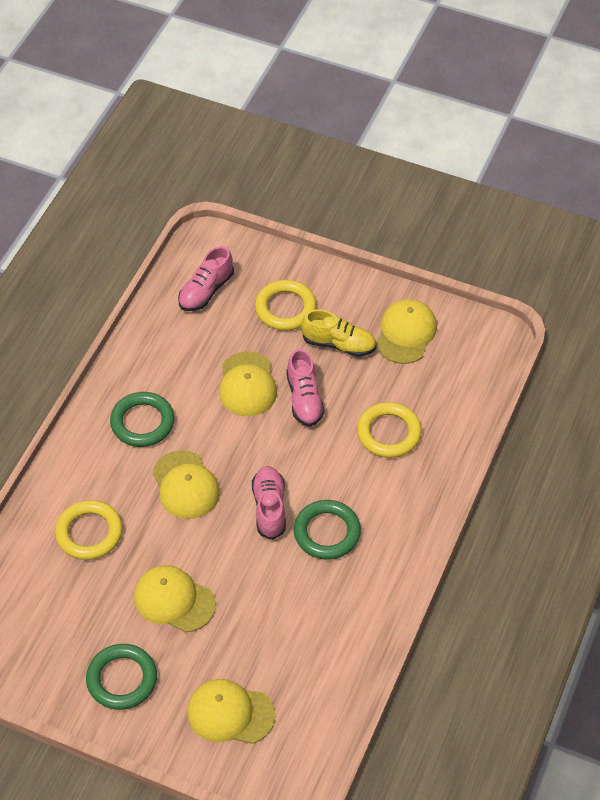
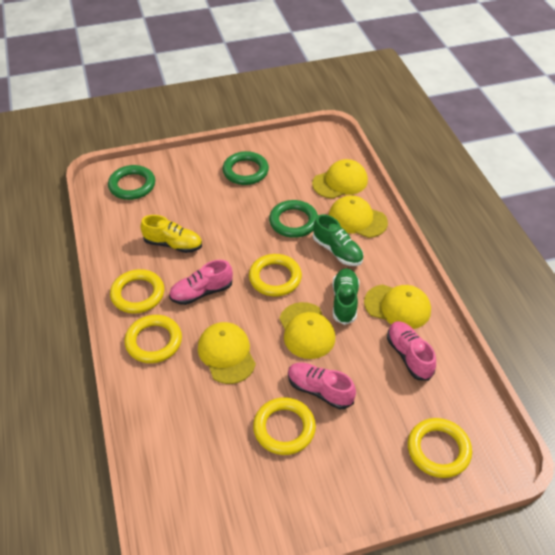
green shoe: none = 0 -> [313,214,363,266] [332,268,359,325] = 2
yellow ring: [55,500,123,560] [255,280,316,331] [357,402,422,458] = 3 -> [110,269,164,314] [125,315,182,363] [249,254,302,296] [253,397,316,455] [408,418,472,478] = 5

